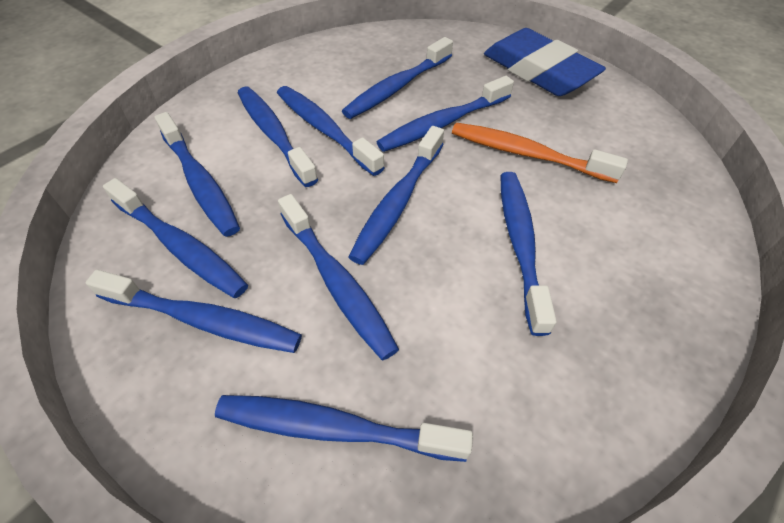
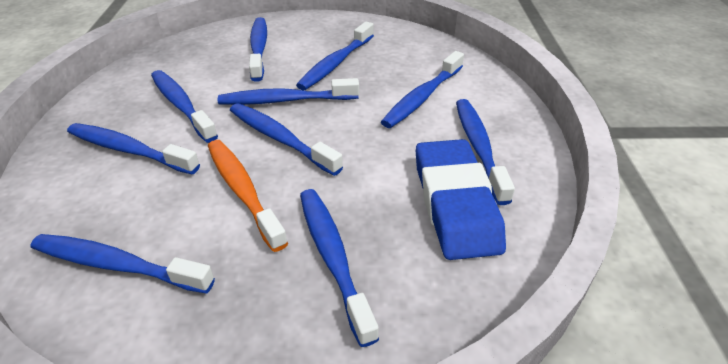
blue toothbrush: [86,270,302,353] [103,178,248,298] [154,112,240,237] [215,395,473,462] [238,86,318,187] [277,86,385,176] [278,194,399,360] [342,37,453,119] [348,126,444,265] [377,76,514,152] [500,172,557,336] = 11 -> [30,234,215,294] [67,123,200,175] [151,70,218,143] [218,78,359,105] [230,103,343,176] [249,17,267,82] [296,21,374,90] [300,189,379,347] [381,51,464,128] [456,99,515,205] = 10

